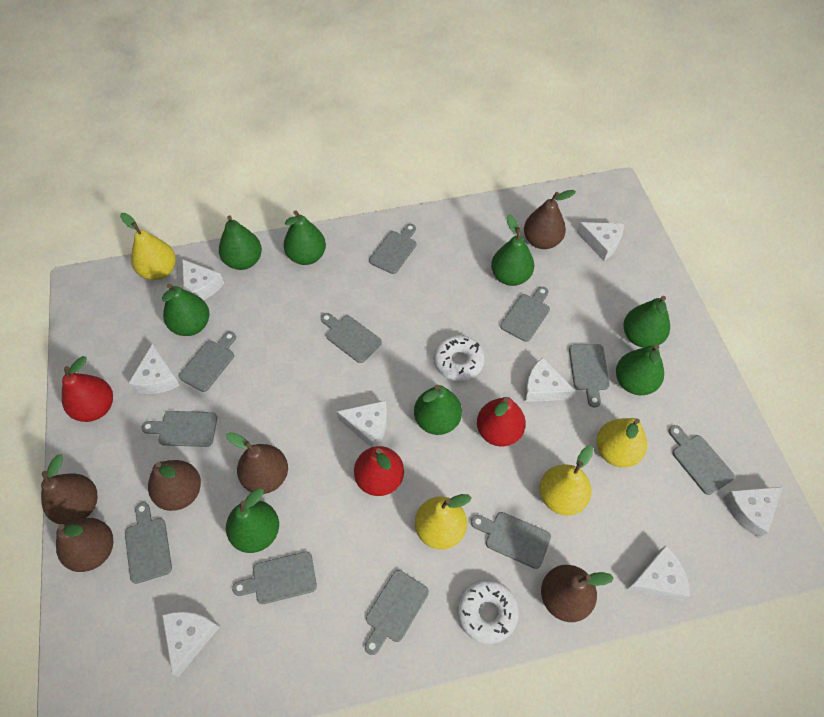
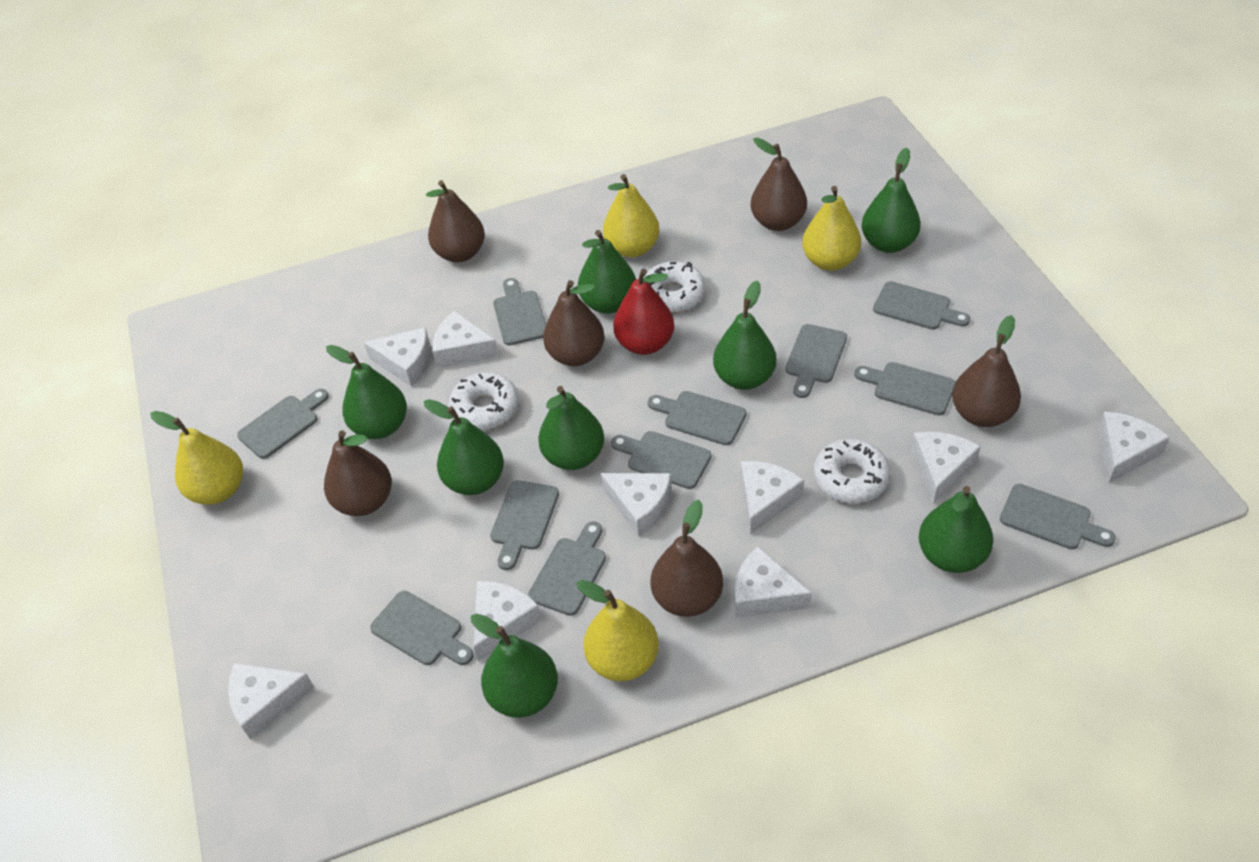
red pear: [62,356,113,422] [354,446,404,496] [477,397,526,446] = 3 -> [613,269,674,355] = 1
white cheese: [128,343,180,394] [162,611,220,677] [182,259,224,300] [337,401,387,447] [524,358,576,402] [577,222,623,261] [626,545,690,601] [723,487,783,538] = 8 -> [228,663,315,740] [364,327,431,387] [432,310,499,368] [474,581,542,662] [601,473,672,537] [735,546,812,618] [741,461,804,535] [911,432,981,504] [1098,411,1170,484] = 9
white donut: [434,335,485,381] [457,580,519,644] = 2 -> [449,372,519,430] [643,261,706,313] [814,439,890,503] = 3

